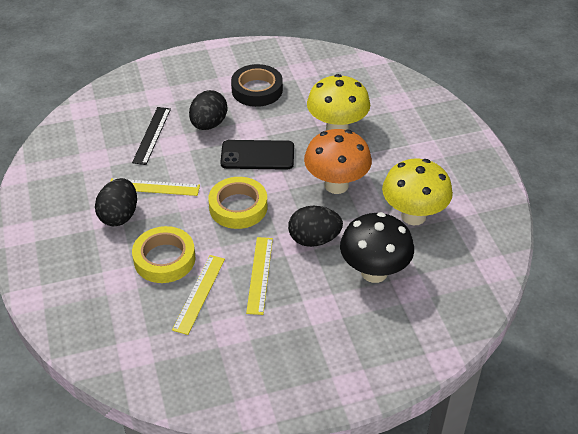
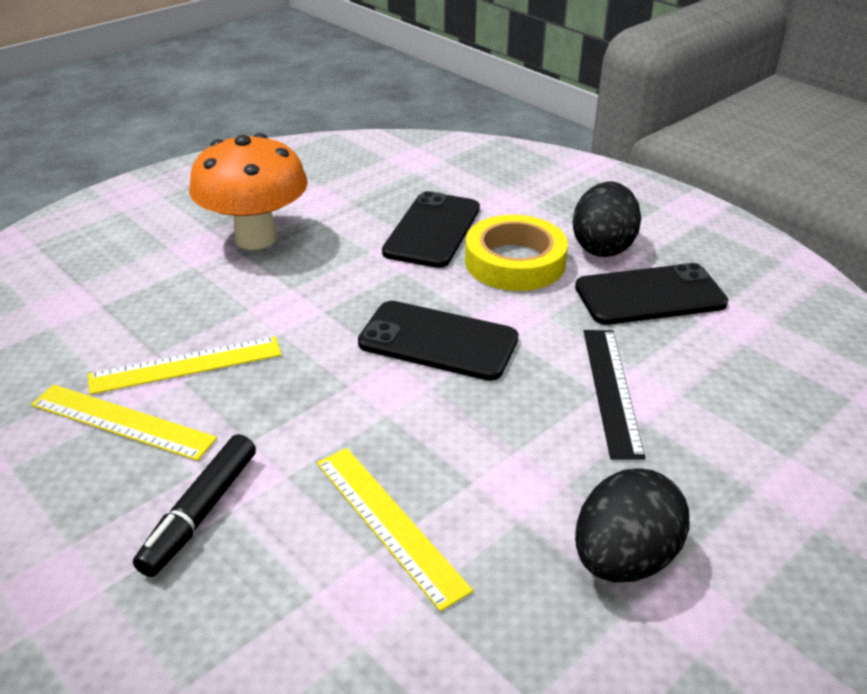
black egg: [95,178,137,226] [189,90,227,130] [288,206,343,247] = 3 -> [572,182,641,257] [575,468,690,583] = 2
black marker: none = 0 -> [133,434,256,577] = 1
black mushroom: [340,212,414,283] = 1 -> none = 0
black phone: [220,140,294,170] = 1 -> [358,301,518,381] [382,191,480,268] [575,263,728,325] = 3
black tape: [231,64,283,107] = 1 -> none = 0
yellow mushroom: [307,74,370,131] [382,159,453,225] = 2 -> none = 0
yellow tape: [132,226,195,283] [208,177,267,229] = 2 -> [465,215,568,291] = 1

